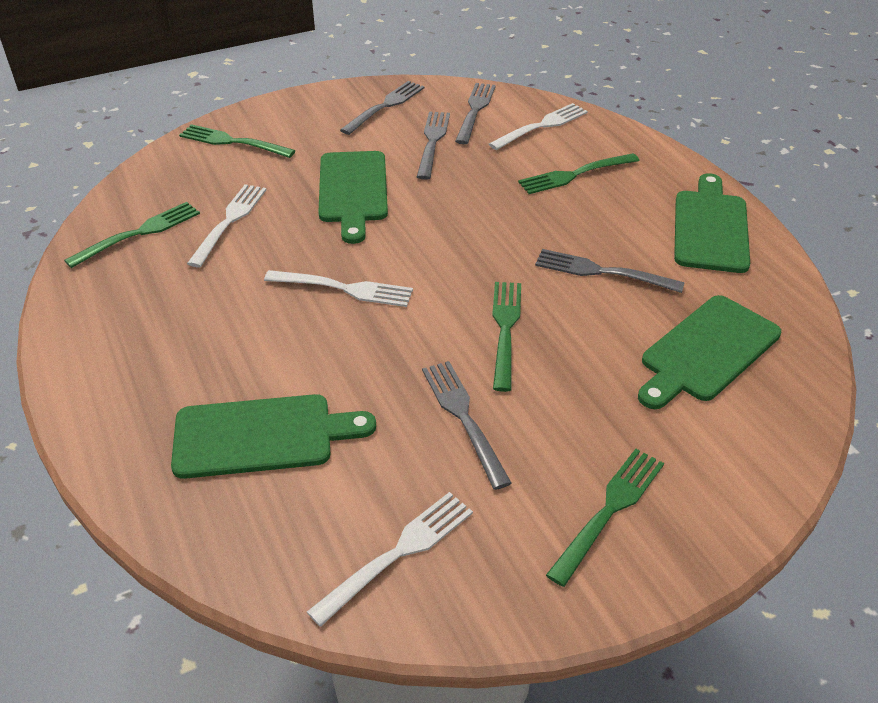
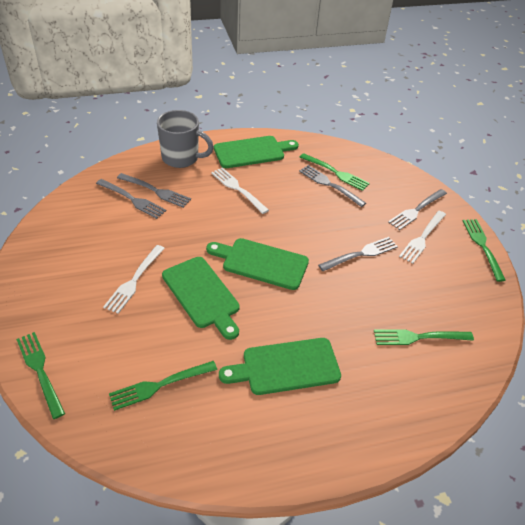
grey mug: none = 0 -> [157,110,214,168] = 1
white fork: [187,184,266,267] [264,270,413,307] [307,492,473,627] [489,103,588,150] = 4 -> [103,245,165,314] [211,168,269,214] [399,211,446,264] = 3

